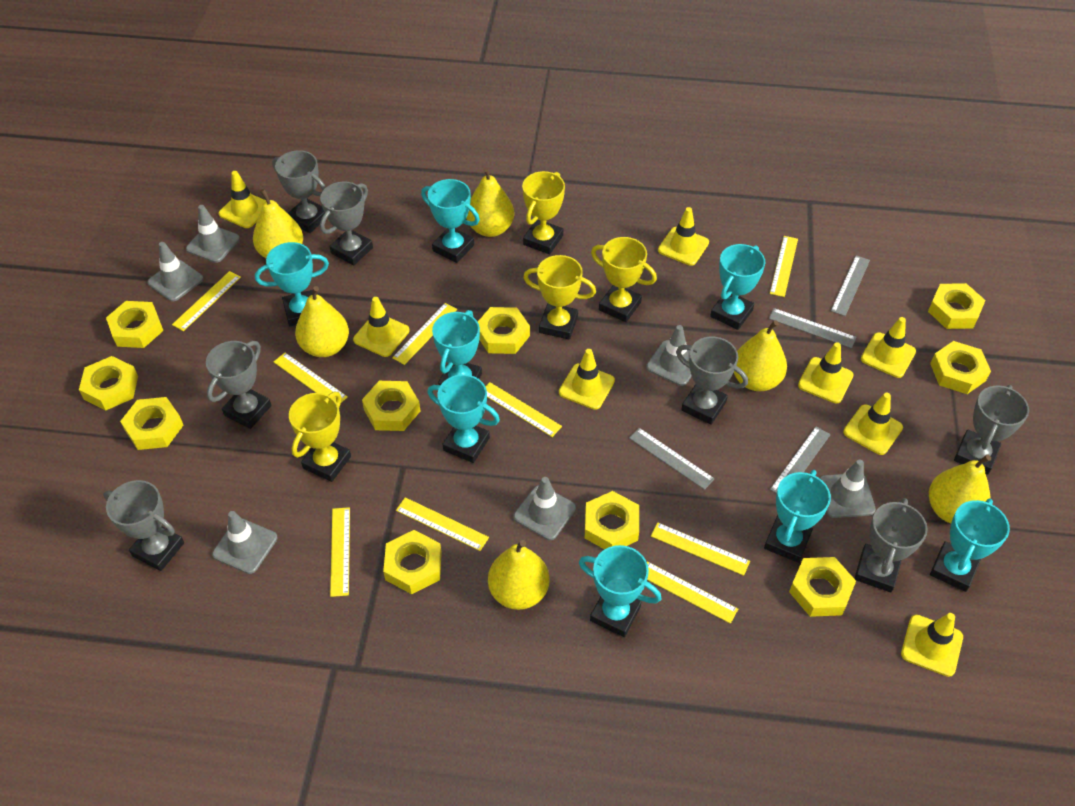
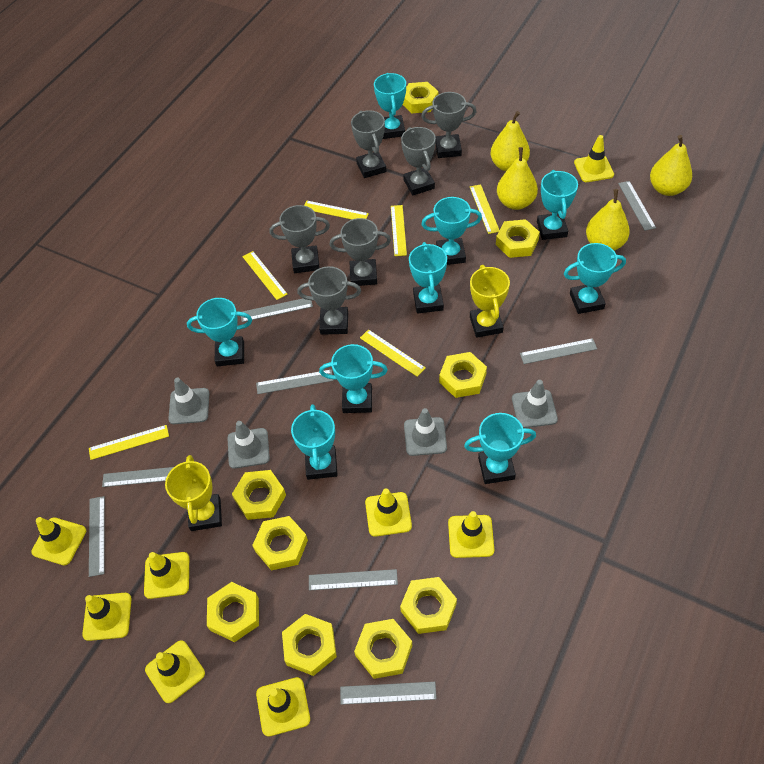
grey ruler: [629,428,715,490] [769,308,857,348] [770,427,831,494] [831,255,870,316] = 4 -> [89,496,105,577] [102,467,174,487] [241,298,313,322] [256,370,334,394] [309,569,398,591] [340,682,437,705] [520,338,597,364] [618,181,656,231] = 8
grey traffic cone: [147,242,203,302] [186,205,240,263] [212,511,278,574] [514,477,576,540] [646,325,692,386] [820,459,876,518] = 6 -> [168,378,209,424] [227,421,270,469] [404,408,447,456] [512,380,558,428] = 4
grey trophy: [103,480,184,571] [206,341,272,429] [272,150,326,233] [320,182,373,265] [676,337,748,425] [854,498,927,592] [954,385,1029,475] = 7 -> [270,205,330,273] [297,266,361,335] [329,218,391,286] [351,110,387,178] [401,127,436,195] [422,92,477,158] = 6
turquoise trophy: [255,242,329,326] [421,179,480,263] [427,374,500,463] [432,310,482,385] [579,545,661,637] [710,244,766,330] [764,470,831,563] [930,498,1010,592] = 8 -> [187,298,252,366] [291,404,338,480] [319,344,388,413] [374,73,406,139] [409,242,447,314] [421,197,482,265] [464,413,536,484] [537,170,578,240] [564,243,626,314] = 9
yellow nut: [79,356,138,410] [106,301,164,348] [120,397,183,450] [362,381,420,431] [383,530,442,594] [478,307,530,354] [585,491,639,550] [789,557,856,617] [928,283,986,329] [930,341,991,394] = 10 -> [207,582,259,642] [232,470,286,520] [252,516,308,571] [282,614,337,676] [354,619,412,679] [400,577,457,634] [402,82,439,113] [439,352,487,398] [496,219,540,258] = 9
yellow pear: [253,189,303,258] [295,286,349,357] [466,167,514,237] [488,540,549,610] [734,320,787,391] [929,455,991,523] = 6 -> [490,111,530,171] [497,147,538,210] [586,189,630,251] [650,135,692,196] = 4
yellow ruler: [172,271,241,331] [274,353,347,403] [330,507,350,597] [392,303,457,365] [396,497,489,551] [485,382,562,437] [647,561,738,624] [651,522,750,576] [770,236,798,297] = 9 -> [89,425,169,460] [242,251,287,300] [304,201,369,219] [360,329,426,377] [391,205,407,256] [470,184,499,234] = 6
yellow trophy: [289,392,351,482] [522,171,565,254] [523,255,596,339] [591,237,657,322] = 4 -> [165,455,222,531] [470,265,510,338] = 2

